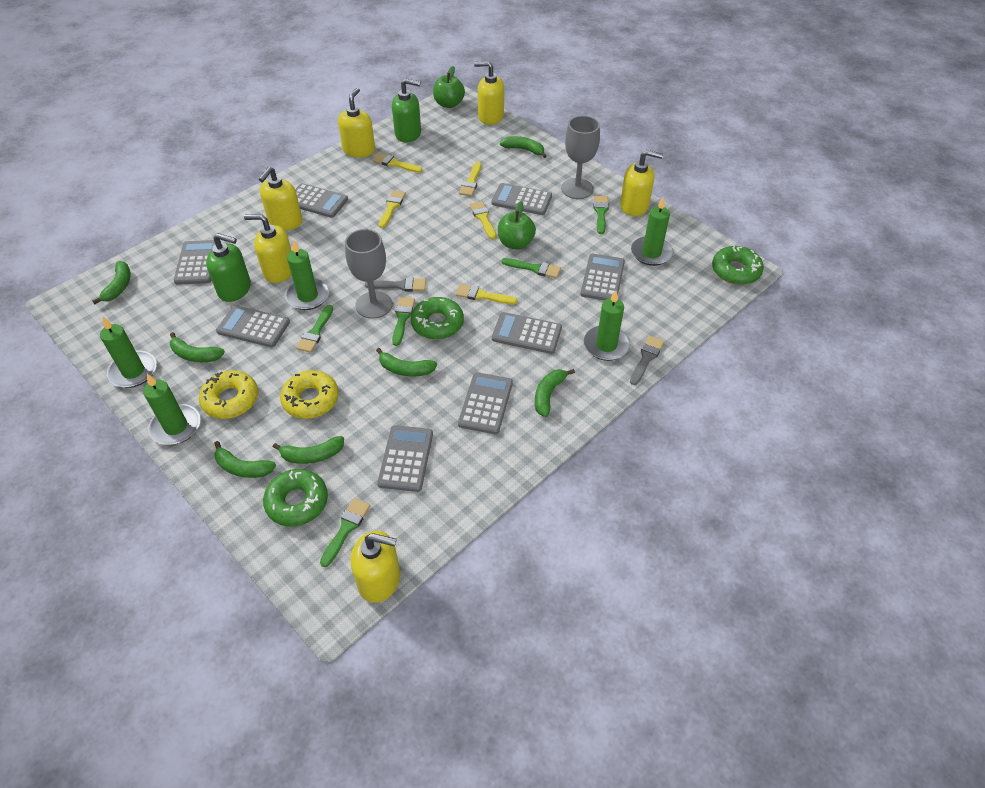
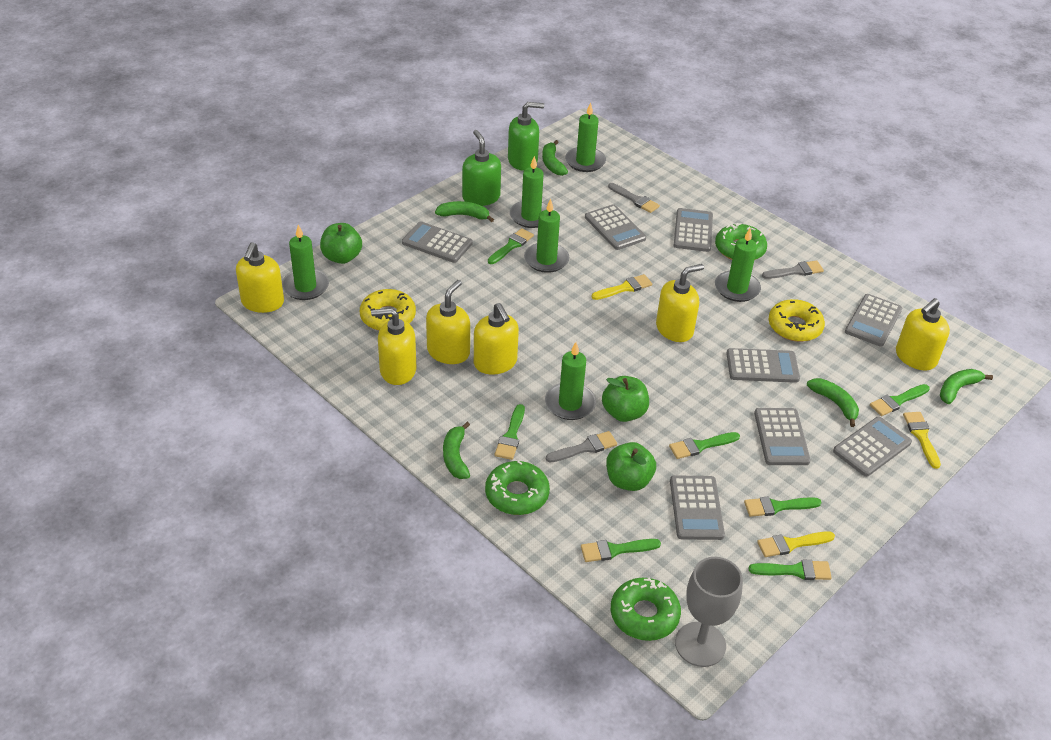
green apple: [433,66,465,108] [498,201,536,250] = 2 -> [320,223,362,264] [602,376,649,422] [606,442,656,491] = 3
green banana: [92,261,131,304] [169,332,225,362] [214,441,276,478] [273,436,344,464] [376,348,437,376] [500,136,546,158] [535,369,575,417] = 7 -> [435,201,494,222] [443,422,470,479] [542,140,568,176] [807,378,859,427] [940,369,993,404] = 5
green brush: [296,305,333,353] [320,498,370,567] [392,297,415,346] [502,258,561,278] [594,196,609,234] = 5 -> [488,228,534,264] [495,404,525,460] [581,539,661,562] [669,432,740,459] [744,497,822,517] [748,560,832,580] [870,384,930,416] = 7
green candle: [100,316,157,388] [143,374,201,445] [285,240,329,310] [584,290,630,361] [631,196,673,266] = 5 -> [282,225,329,300] [510,156,547,228] [524,199,569,273] [545,342,596,420] [565,102,606,172] [715,228,761,302] = 6
grey brush: [365,277,426,291] [630,336,664,385] = 2 -> [546,431,617,463] [608,183,660,213] [762,260,824,279] = 3
grey goblet: [345,229,393,319] [561,115,600,199] = 2 -> [675,557,743,667] = 1
yellow brush: [373,153,422,173] [379,190,406,228] [456,284,517,304] [459,162,481,196] [470,201,496,239] = 5 -> [591,274,652,300] [757,531,835,557] [903,412,941,469] = 3

